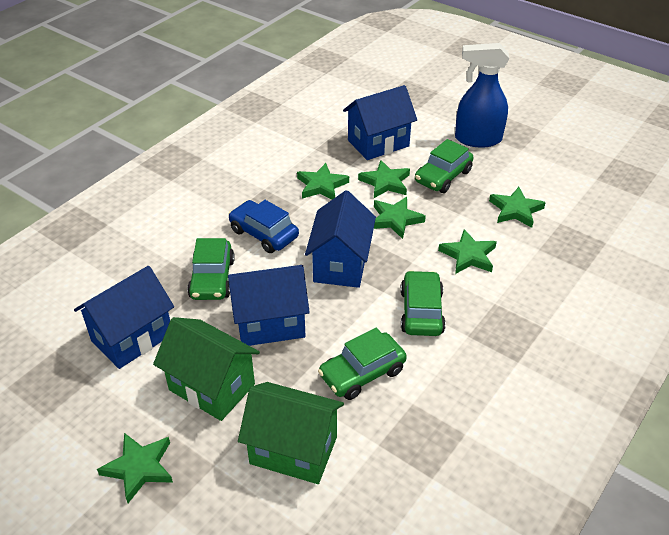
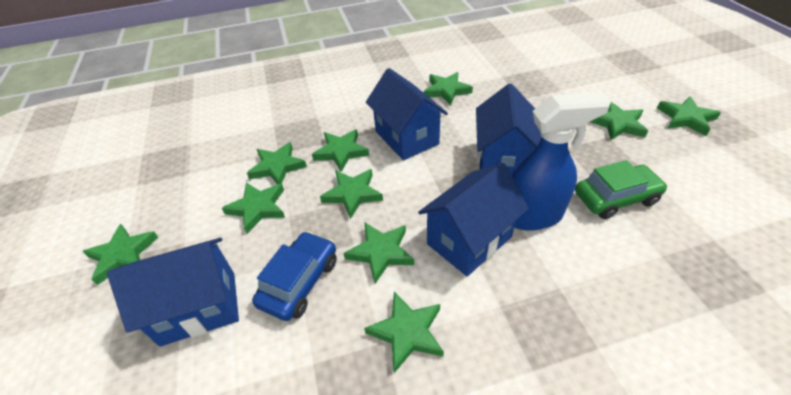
green car: [187,238,235,300] [318,328,407,400] [400,270,446,336] [415,139,473,193] = 4 -> [575,160,668,219] = 1
green house: [153,317,260,421] [238,382,344,484] = 2 -> none = 0
green star: [97,433,173,503] [297,163,349,200] [358,160,410,198] [374,197,426,239] [438,229,497,274] [489,187,546,228] = 6 -> [82,224,159,285] [222,182,285,234] [247,142,307,185] [312,129,369,172] [320,169,383,219] [344,223,414,284] [364,292,444,373] [424,72,473,105] [590,102,648,140] [657,96,721,136] = 10

